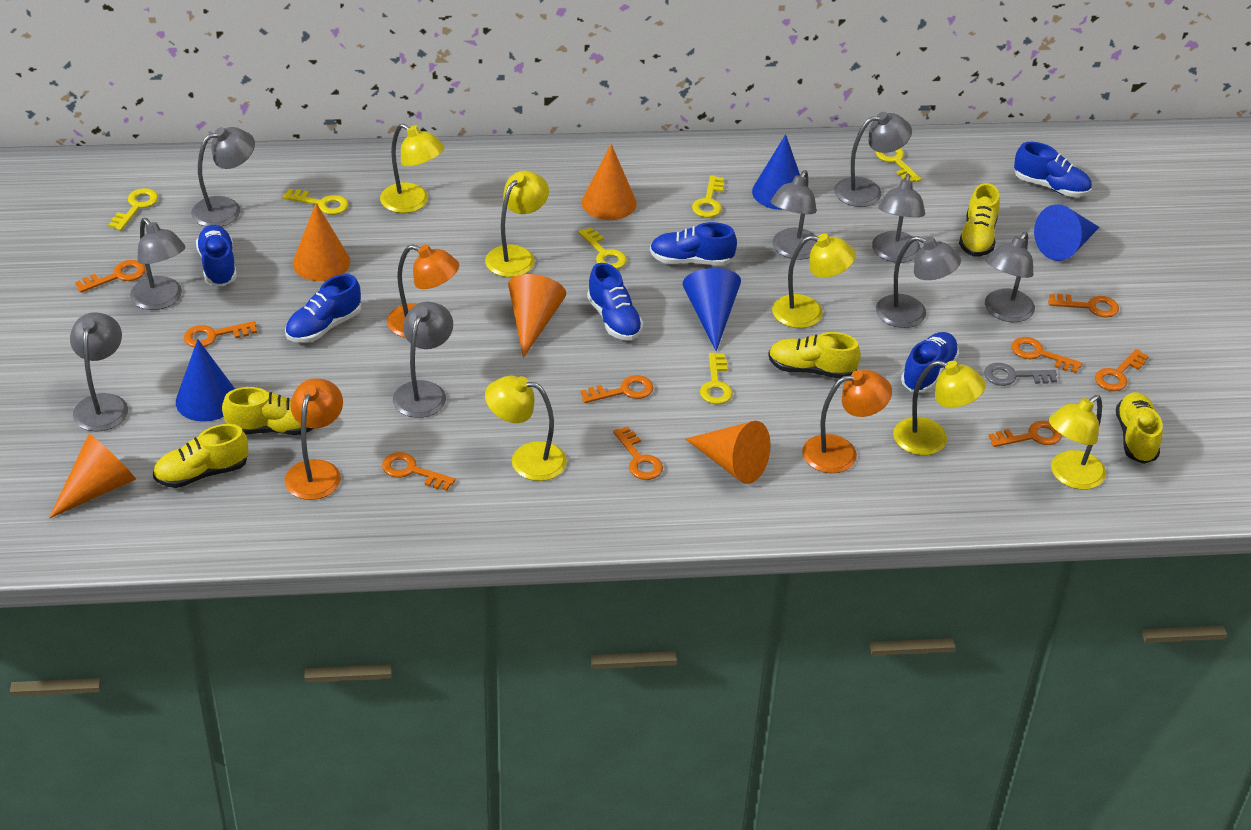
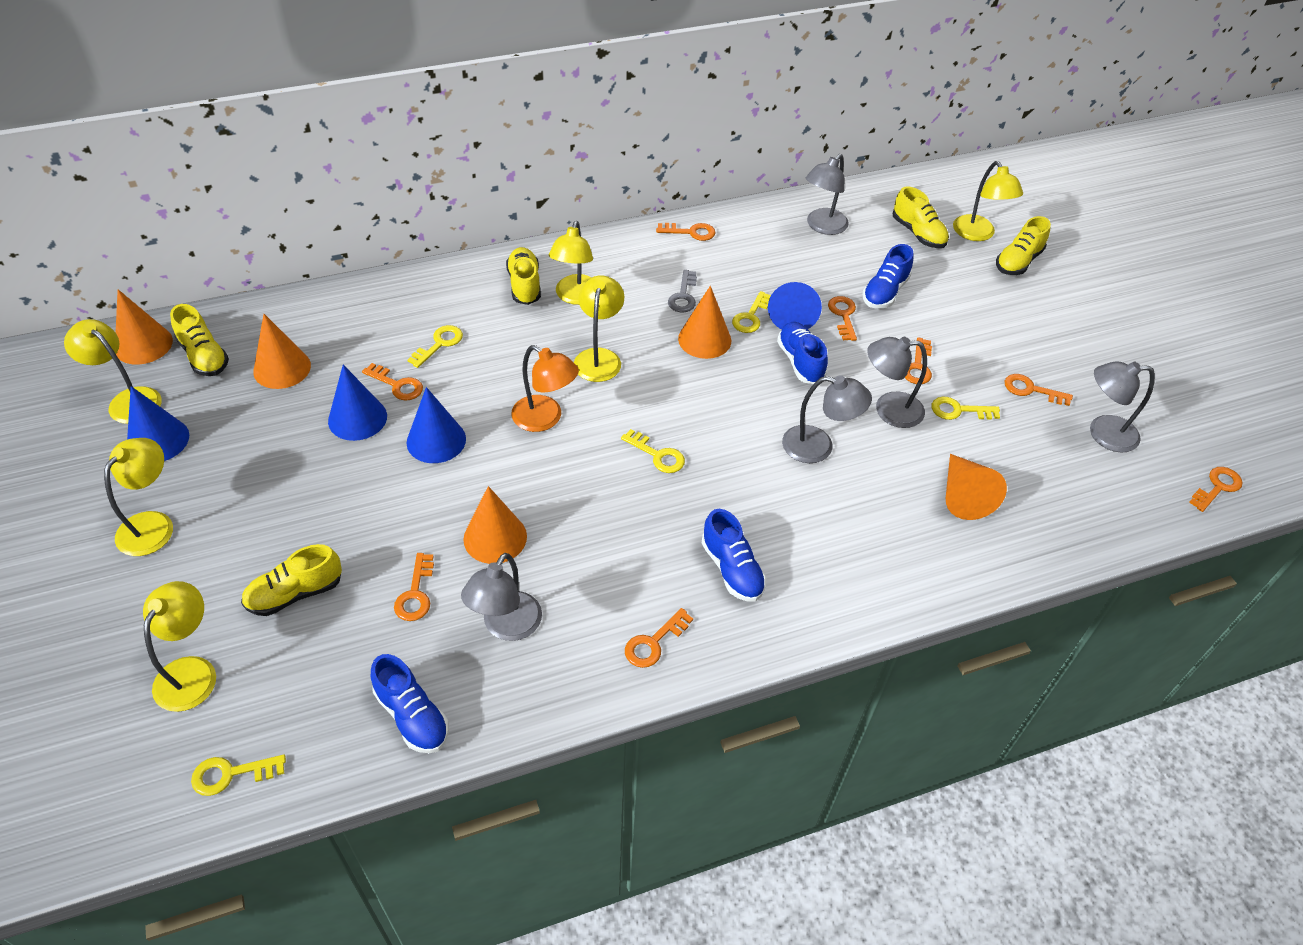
blue shoe: [196,225,237,287] [285,274,361,343] [587,263,643,340] [650,222,737,266] [901,332,959,393] [1014,142,1092,197] = 6 -> [371,654,449,753] [702,509,766,602] [777,322,828,384] [862,244,913,308] = 4
grey lamp: [70,312,128,431] [130,218,185,310] [191,127,255,227] [393,302,453,418] [771,170,817,260] [834,112,912,207] [872,174,925,263] [876,236,961,328] [985,232,1035,322] = 9 -> [461,553,542,641] [782,375,872,463] [806,154,849,235] [867,337,927,428] [1090,361,1155,452] = 5
orange key: [75,260,146,293] [184,321,257,347] [382,452,456,491] [581,375,653,403] [613,426,663,480] [989,421,1062,447] [1011,337,1082,373] [1048,294,1119,317] [1095,349,1149,391] = 9 -> [362,363,423,401] [394,553,434,621] [625,608,693,668] [656,223,716,241] [828,296,857,341] [905,337,932,384] [1005,374,1073,406] [1189,467,1243,512] = 8
orange lamp: [284,378,343,500] [387,245,459,338] [802,370,892,473] = 3 -> [511,345,579,432] = 1
yellow key: [109,188,159,231] [283,189,348,215] [578,227,627,269] [692,175,724,218] [700,353,733,405] [875,148,921,182] = 6 -> [191,755,286,796] [407,325,463,368] [621,429,685,473] [732,291,771,333] [932,397,1000,420] = 5

